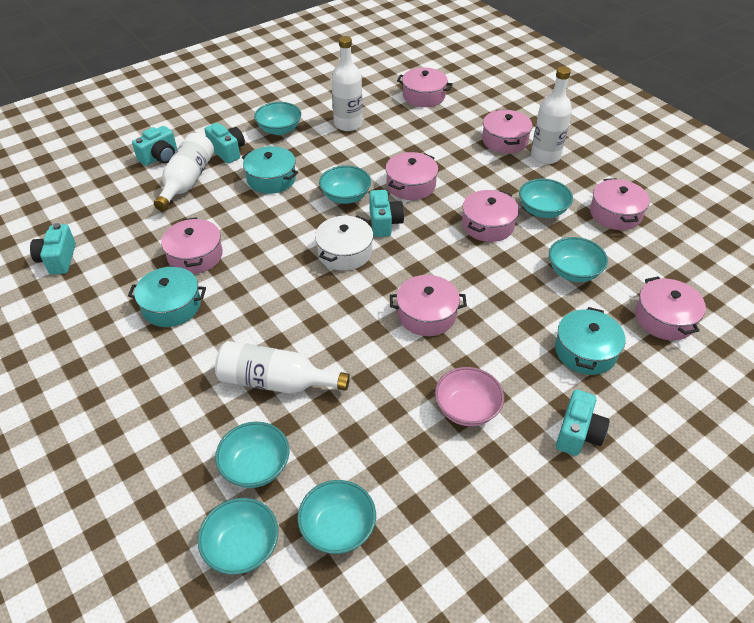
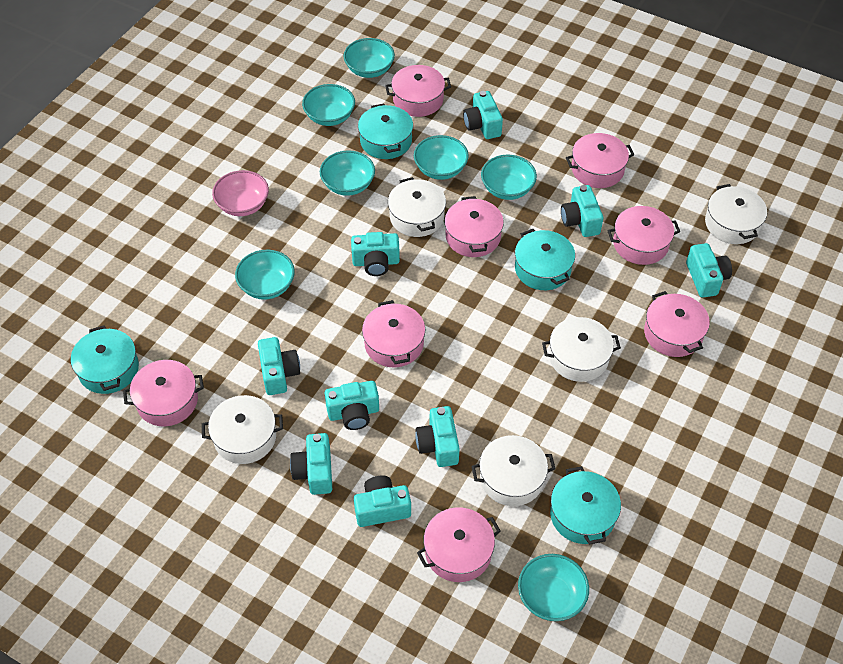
turquoise camera: [30,223,76,274] [132,126,177,166] [205,123,245,163] [369,190,404,237] [556,389,610,456] = 5 -> [258,337,300,395] [290,433,332,495] [325,381,379,430] [351,232,400,276] [354,476,411,527] [415,406,460,467] [463,91,503,139] [561,185,603,237] [686,243,732,298] = 9
turquoise pot: [128,267,206,327] [242,146,298,194] [555,307,625,375] = 3 -> [71,325,139,394] [358,104,413,159] [515,229,575,290] [550,466,621,545] = 4
white bottle: [154,133,214,211] [215,341,350,394] [332,36,362,131] [531,66,572,164] = 4 -> none = 0
white pot: [315,216,373,271] = 1 -> [202,395,283,464] [388,177,446,237] [471,435,556,506] [542,317,621,382] [705,184,767,244] = 5

